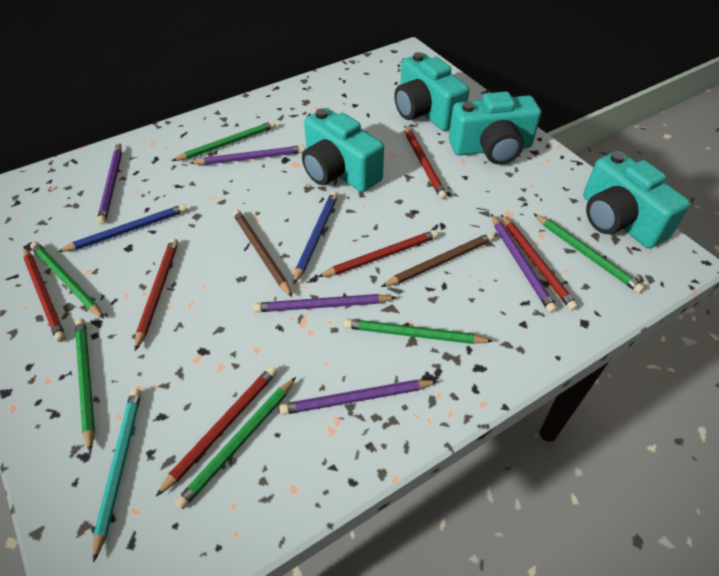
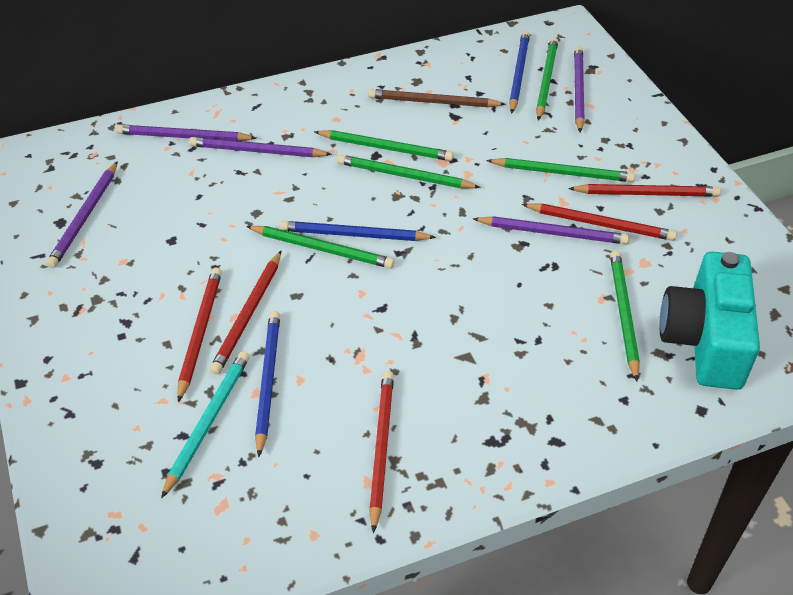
blue pencil: [58,204,187,252] [293,191,338,285] = 2 -> [255,311,280,457] [280,221,436,241] [509,31,530,114] = 3
brown pencil: [233,209,292,297] [381,233,494,287] = 2 -> [368,89,506,107] = 1
red pencil: [23,247,66,342] [135,238,178,351] [156,366,277,496] [318,230,438,277] [405,126,447,199] [501,215,578,311] = 6 -> [177,267,222,402] [210,251,281,374] [369,371,394,533] [522,204,677,241] [568,184,721,197] = 5
turquoise camera: [302,108,384,192] [394,52,469,131] [449,91,541,165] [583,151,690,249] = 4 -> [660,252,760,390] = 1

